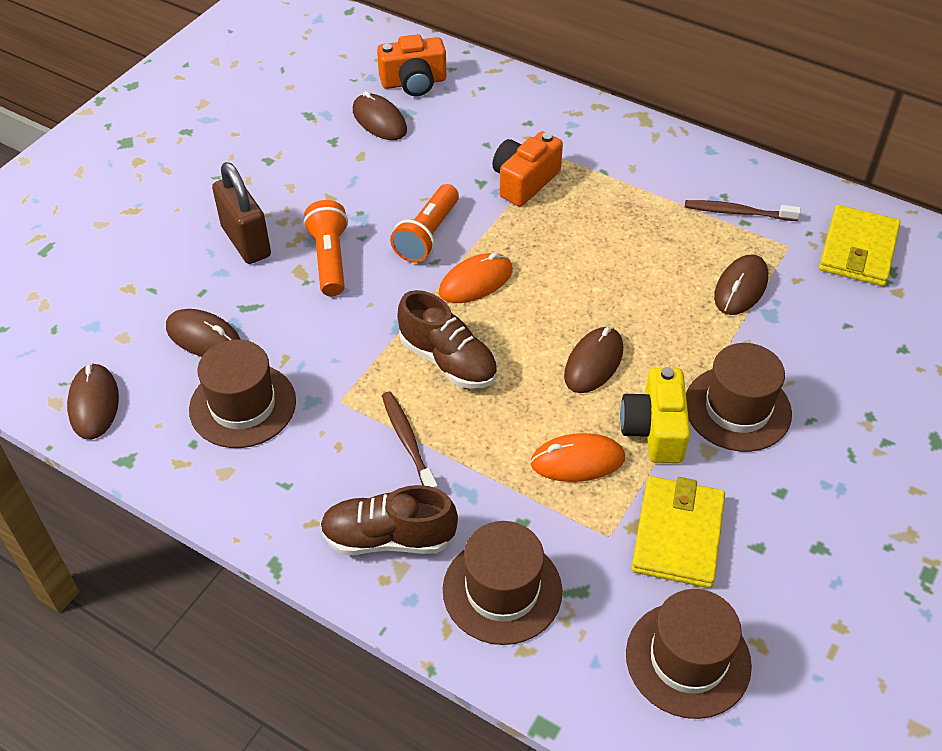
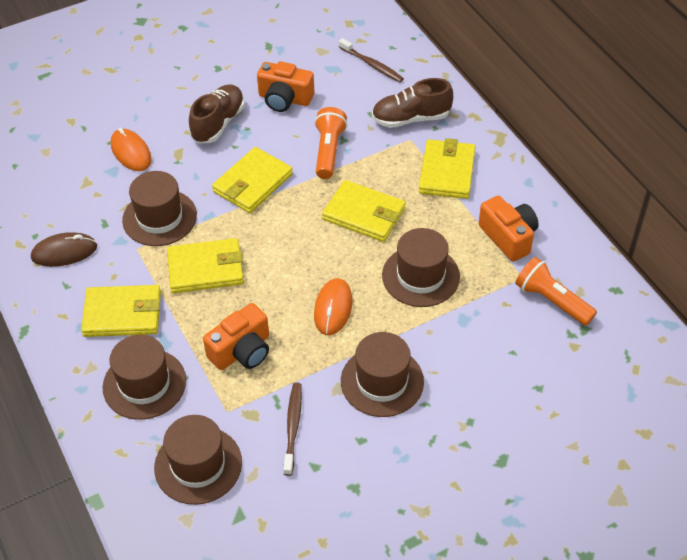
brown hat: [189,340,296,448] [443,521,562,645] [626,589,752,719] [686,343,792,452] = 4 -> [103,335,186,420] [122,171,197,246] [154,415,242,505] [341,332,424,417] [382,228,460,307] = 5
brown mouse: [67,363,119,440] [166,309,241,357] [353,91,407,140] [564,327,623,393] [714,254,768,315] = 5 -> [31,232,97,267] = 1
brown padlock: [212,162,271,264] = 1 -> none = 0
orange camera: [377,34,446,96] [493,131,563,207] = 2 -> [203,303,269,370] [257,61,314,112] [478,196,539,262] = 3
yellow camera: [620,367,690,463] = 1 -> none = 0
yellow wallet: [631,476,725,588] [819,205,900,286] = 2 -> [81,285,161,337] [167,238,244,293] [212,147,293,213] [322,180,406,242] [419,138,476,199] = 5

